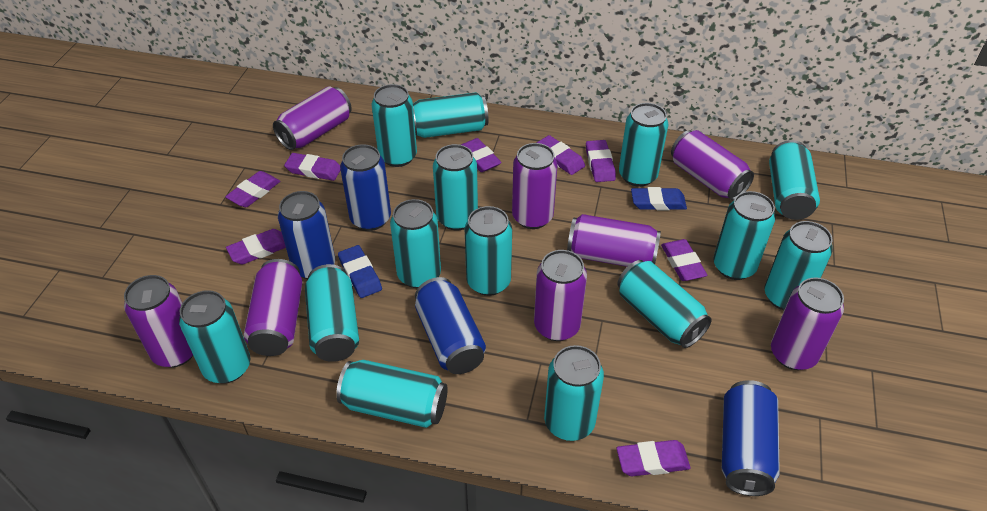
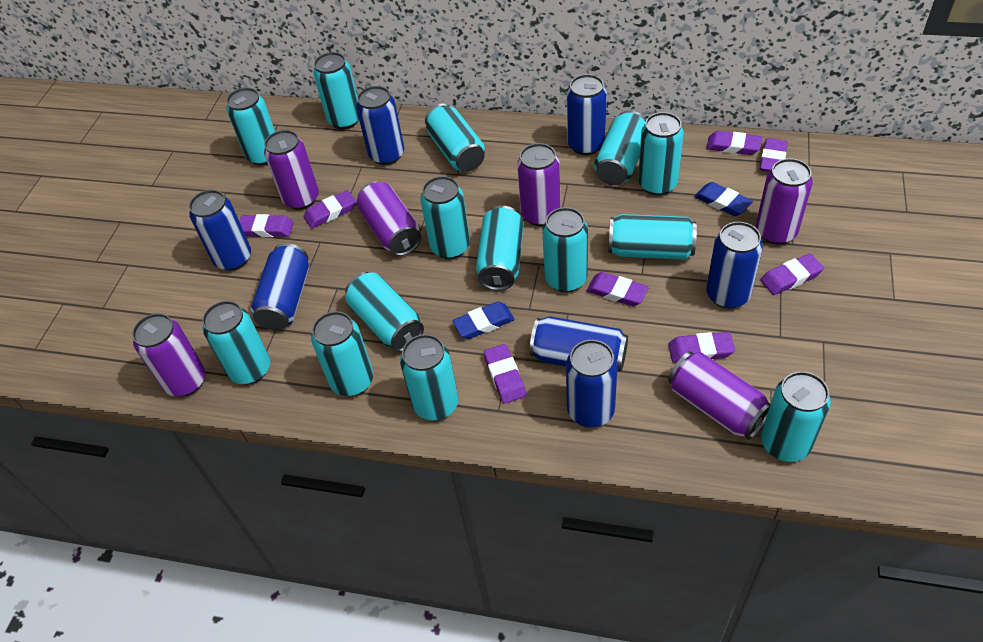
blue can: [278,191,335,279] [340,144,391,231] [415,277,486,374] [722,380,780,496] = 4 -> [189,190,251,271] [250,243,309,330] [356,86,404,165] [530,316,628,372] [566,340,618,427] [567,74,607,155] [706,222,763,309] = 7
purple can: [124,275,193,367] [244,259,302,356] [273,86,352,150] [512,143,558,229] [534,250,587,341] [567,214,661,267] [671,130,754,200] [771,277,844,370] = 8 -> [132,313,205,397] [264,130,319,210] [357,181,421,256] [517,143,561,226] [668,352,770,440] [756,158,813,245] = 6

